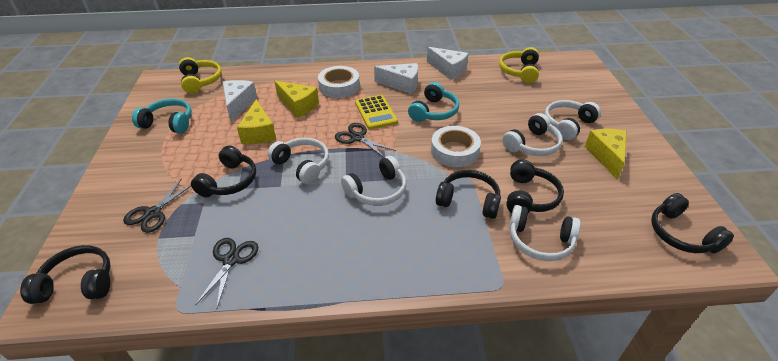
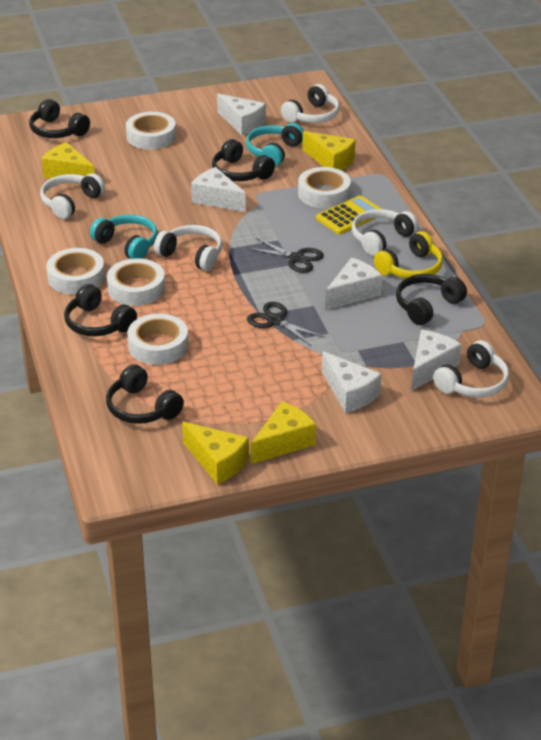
black scissors: [123,178,191,233] [195,238,258,308] [335,123,396,158] = 3 -> [247,238,324,273] [247,302,325,346] = 2
white cheese: [223,80,257,122] [374,63,418,94] [427,47,468,80] = 3 -> [191,167,246,212] [217,94,266,135] [322,351,382,413] [325,258,382,310] [411,330,462,391] = 5
white tape: [318,66,360,98] [431,126,481,167] = 2 -> [46,248,105,294] [107,258,165,306] [126,112,176,150] [127,314,188,365] [298,167,351,208] = 5
yellow cheese: [237,99,276,144] [274,81,319,118] [585,129,627,180] = 3 -> [41,142,95,178] [182,422,249,484] [251,401,316,464] [302,131,356,171] = 4
yellow headphones: [179,57,222,94] [499,47,539,83] = 2 -> [374,231,443,279] = 1

